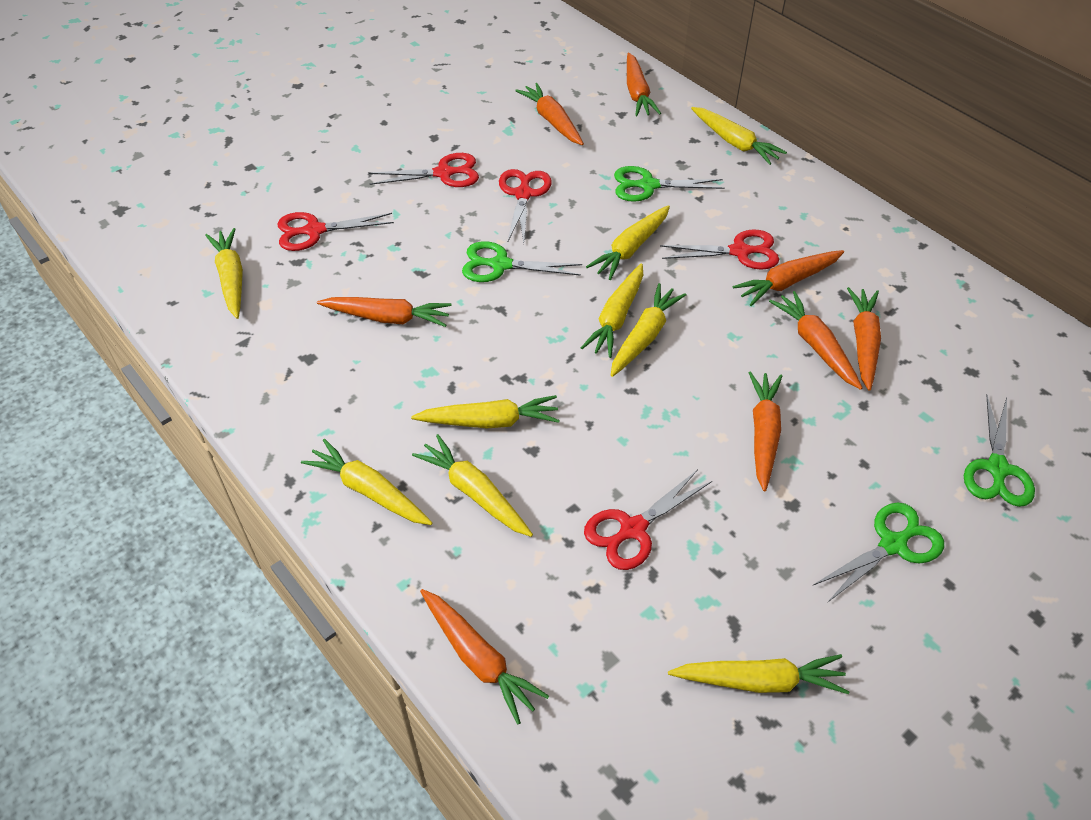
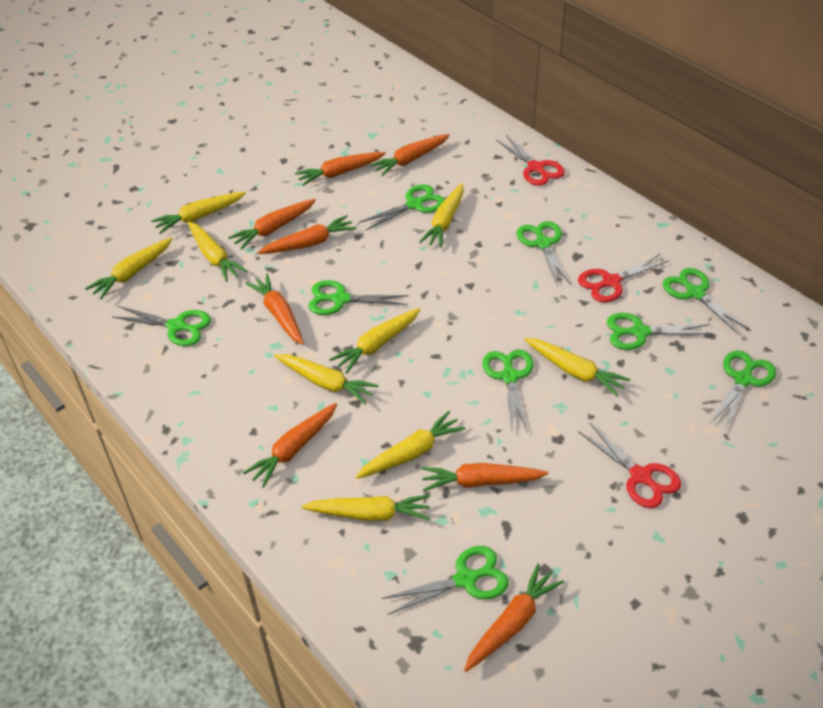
green scissors: [462,241,582,282] [614,166,725,202] [812,502,944,603] [964,395,1035,507] = 4 -> [112,306,211,346] [308,280,409,315] [358,184,445,231] [382,546,509,615] [483,350,534,433] [517,221,571,287] [607,313,713,350] [663,268,750,336] [710,350,776,430] = 9
red scissors: [277,212,394,251] [369,153,479,187] [499,169,552,243] [584,469,712,570] [660,229,779,270] = 5 -> [496,135,565,186] [578,253,670,302] [578,423,681,508] = 3

